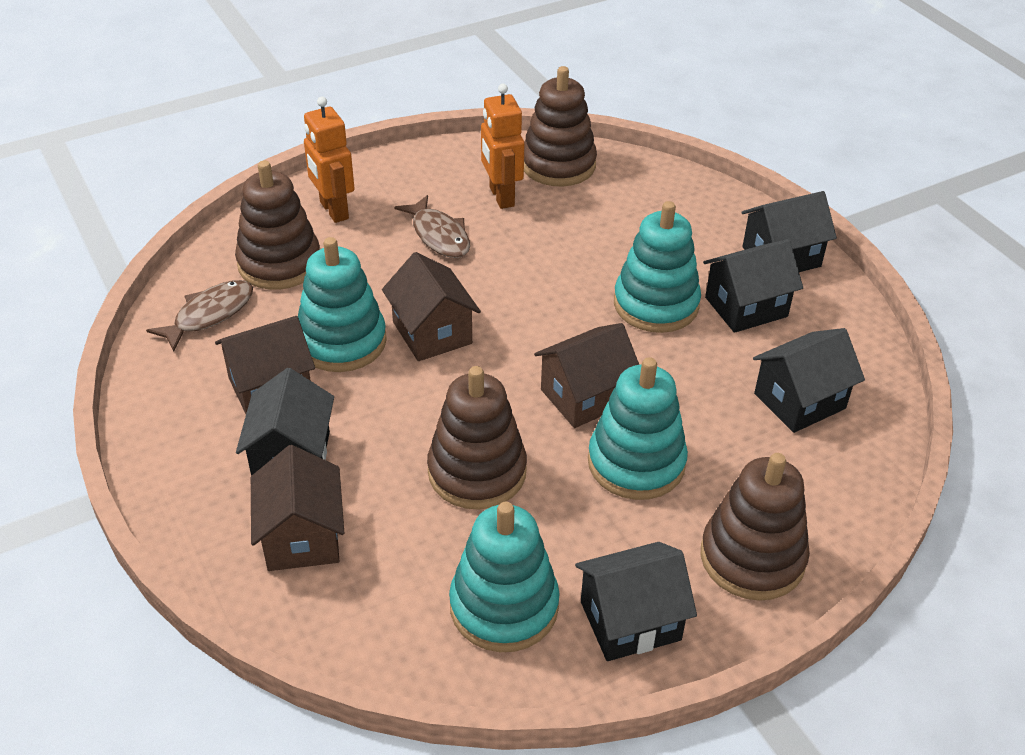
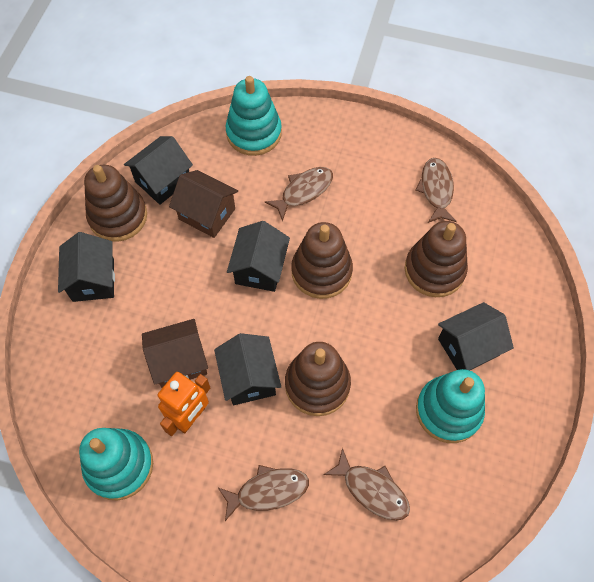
brown fish: [146,280,253,351] [394,195,470,258] = 2 -> [218,465,309,521] [265,167,333,221] [323,448,410,521] [415,158,457,223] = 4
brown house: [215,316,315,414] [251,445,344,571] [382,252,481,361] [534,323,639,428] = 4 -> [142,319,208,388] [169,170,238,238] = 2
orange robot: [304,96,355,223] [481,84,524,209] = 2 -> [158,372,210,436] = 1
turquoise stacking toy: [298,237,387,372] [449,502,560,652] [588,357,688,500] [614,201,701,333] = 4 -> [79,428,153,501] [226,76,282,156] [416,369,485,443] = 3

